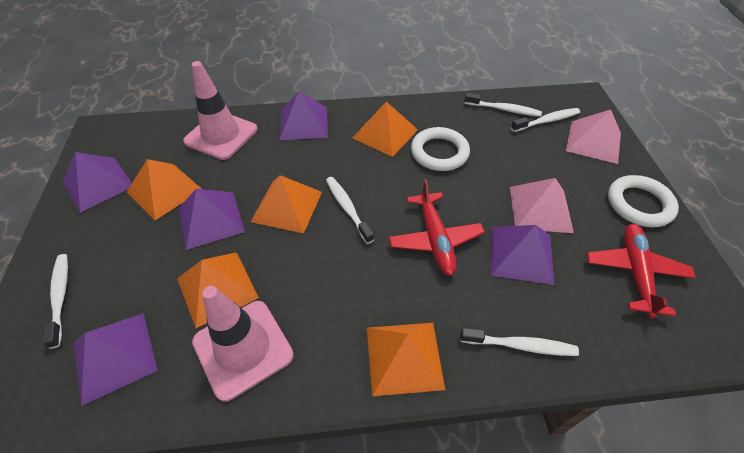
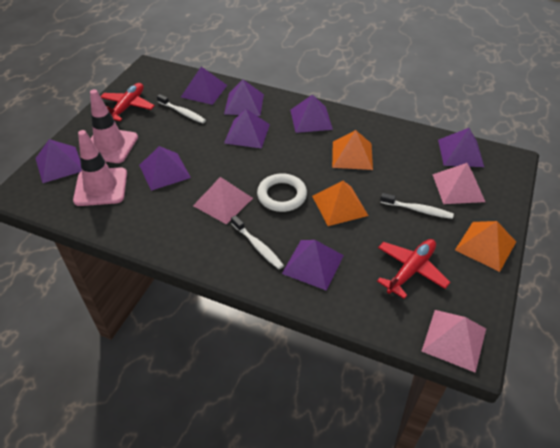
orange pyramid: [127,159,202,220] [177,252,259,328] [251,175,322,234] [353,102,418,157] [367,323,445,396] = 5 -> [312,181,369,226] [332,130,373,170] [455,221,516,272] = 3
pink pyramid: [510,178,574,233] [566,110,621,164] = 2 -> [193,177,253,225] [421,310,486,373] [432,163,485,204] = 3
purple pyramid: [62,152,132,213] [73,313,158,406] [178,189,245,250] [279,91,328,140] [491,225,554,285] = 5 -> [35,139,82,183] [139,146,191,191] [181,67,227,105] [224,79,264,116] [224,109,270,149] [282,240,344,291] [290,94,333,133] [438,128,484,167] = 8
white ring: [411,127,470,171] [608,175,679,227] = 2 -> [257,173,307,212] = 1
white toothbrush: [42,254,68,349] [326,177,374,244] [460,328,579,356] [464,93,542,117] [511,108,580,132] = 5 -> [157,94,206,123] [231,215,284,269] [380,193,454,219] = 3

